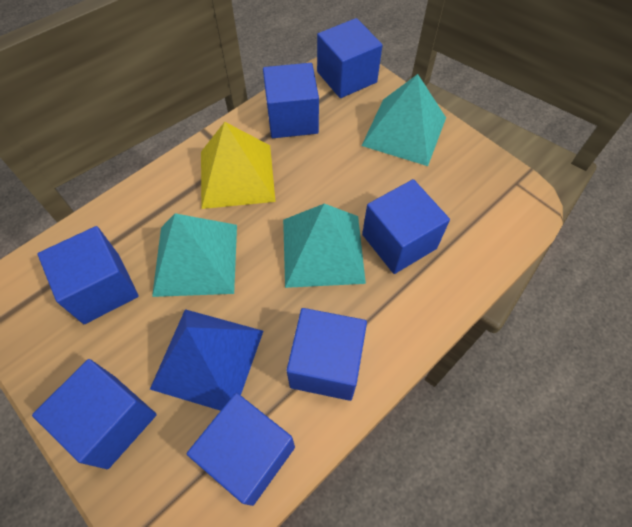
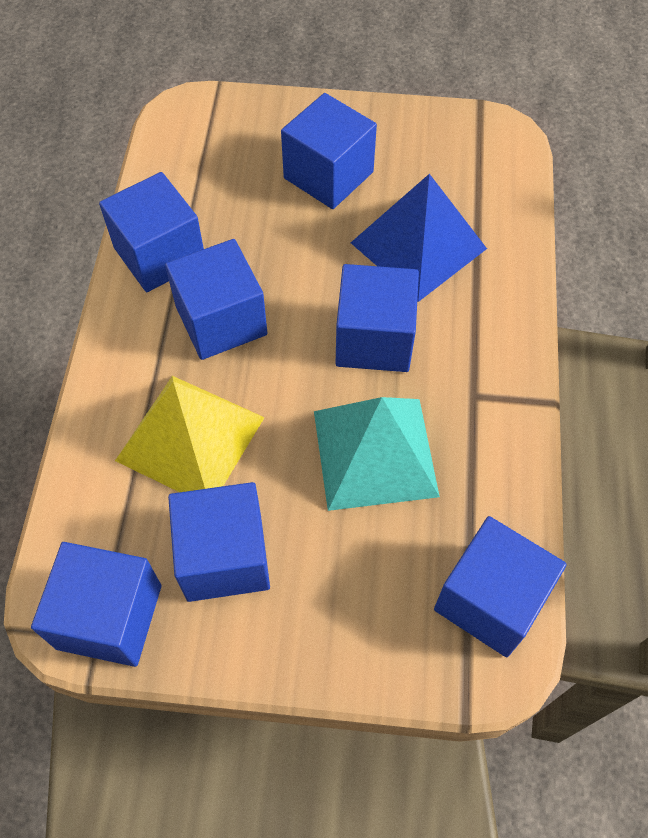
turquoise pyramid: [152,213,237,297] [283,204,366,288] [362,74,446,166] = 3 -> [314,397,440,511] = 1

